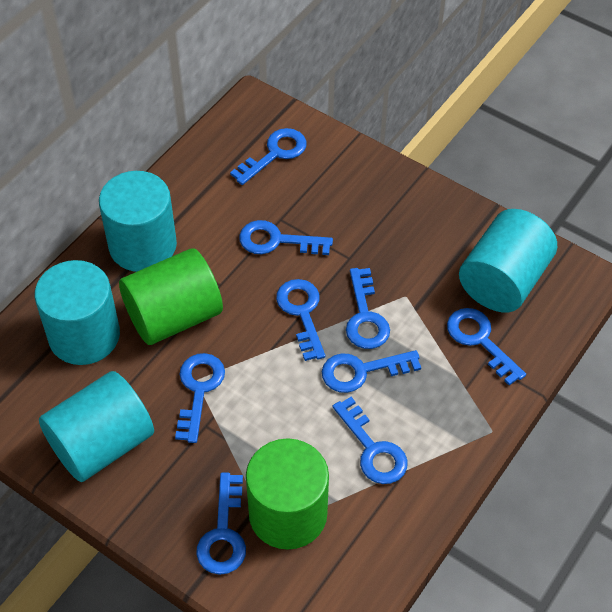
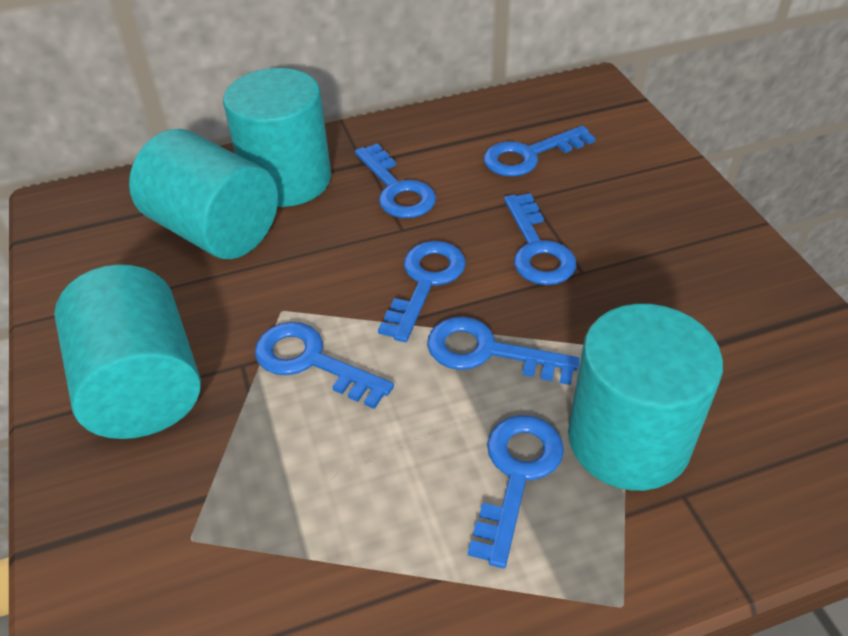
blue key: [175,353,225,443] [196,473,246,575] [230,128,307,185] [239,220,333,255] [276,279,325,361] [322,350,421,393] [332,397,408,484] [346,268,390,349] [447,308,526,386] = 9 -> [255,322,394,409] [355,143,436,218] [378,241,466,342] [427,317,580,385] [468,415,564,568] [483,126,596,177] [504,193,576,285] = 7
green cylinder: [119,248,223,345] [246,438,329,550] = 2 -> none = 0

